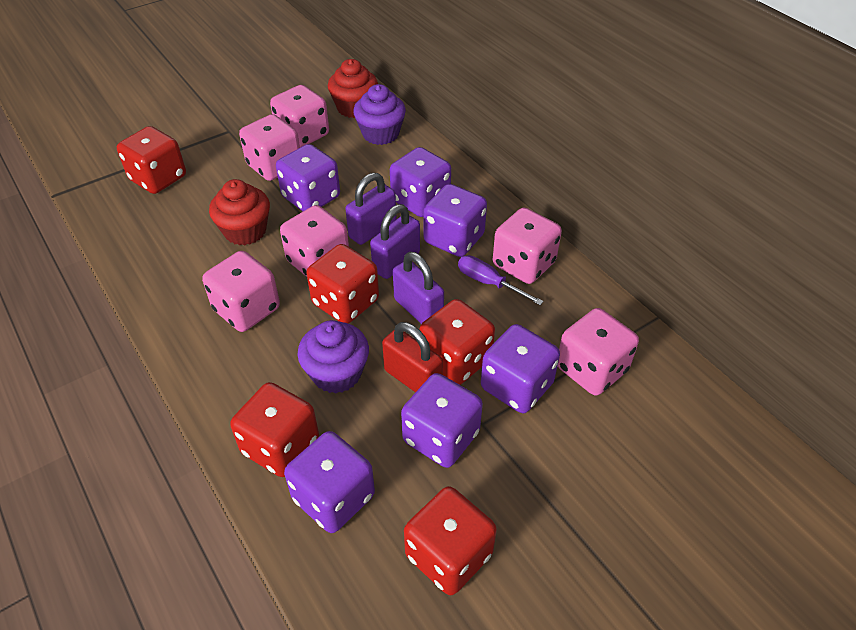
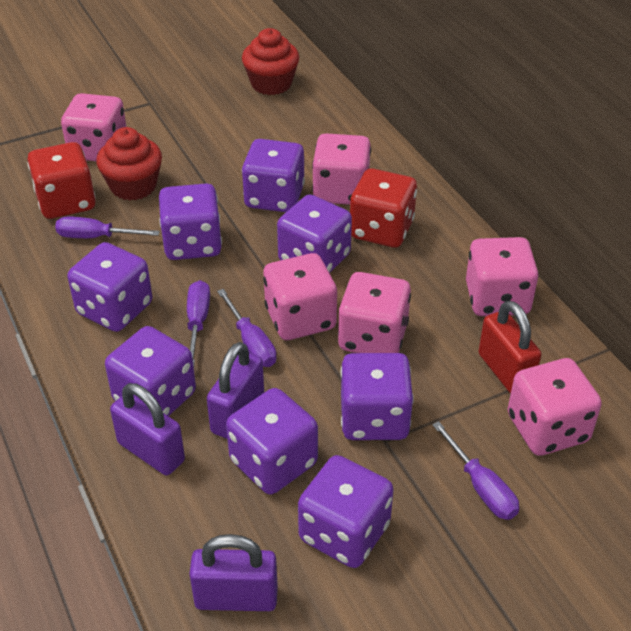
purple cupcake: [298,320,369,393] [353,84,406,145] = 2 -> none = 0
purple dice: [276,144,340,211] [284,431,375,533] [390,147,451,217] [401,373,483,468] [423,184,487,257] [481,324,560,413] = 6 -> [67,242,152,332] [105,326,196,416] [159,183,222,260] [226,388,318,494] [242,139,305,212] [277,194,352,273] [298,455,394,568] [341,353,414,440] = 8
purple screwdriver: [458,255,544,305] = 1 -> [55,217,160,238] [187,280,210,367] [217,289,277,367] [432,421,519,520] = 4
red dice: [117,126,186,194] [230,382,319,477] [306,244,379,324] [404,486,497,595] [419,299,495,385] = 5 -> [28,142,96,219] [350,168,417,248] = 2

